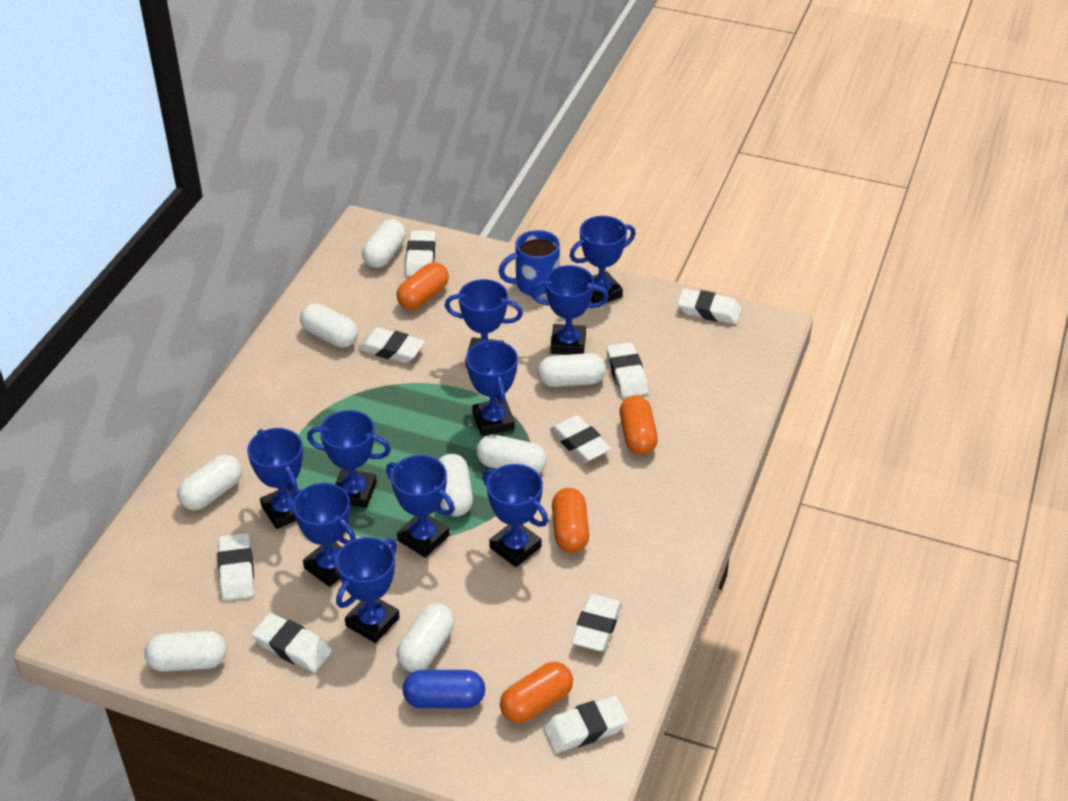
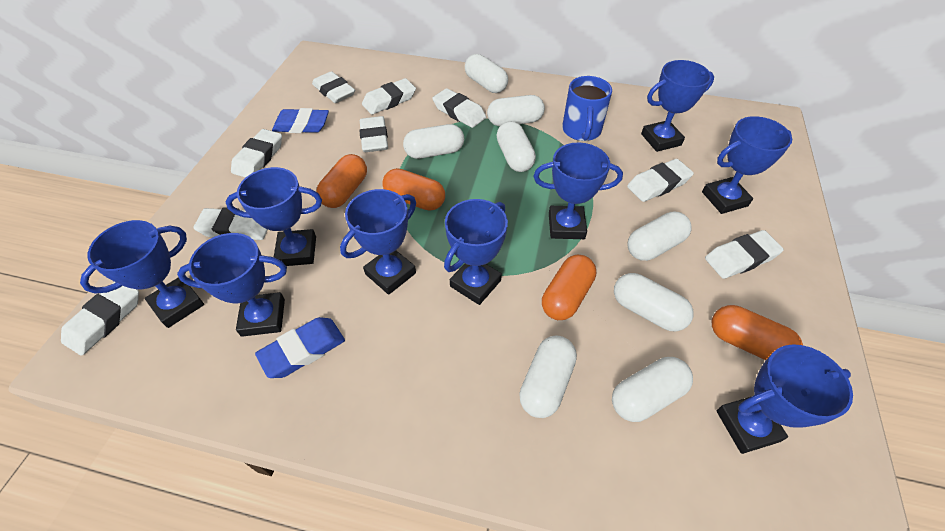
blue capsule: [403,670,485,708] = 1 -> none = 0
blue eraser: none = 0 -> [255,317,345,378] [272,108,329,133] = 2
blue trophy: [247,428,303,529] [292,483,356,587] [307,410,391,508] [336,537,400,643] [386,455,455,558] [445,279,523,367] [466,340,518,436] [482,464,548,567] [530,265,609,355] [570,216,636,303] = 10 -> [80,220,204,328] [177,233,287,337] [226,167,322,267] [340,189,416,295] [444,199,508,305] [533,143,623,239] [641,60,714,152] [702,116,792,214] [716,344,853,454] = 9

